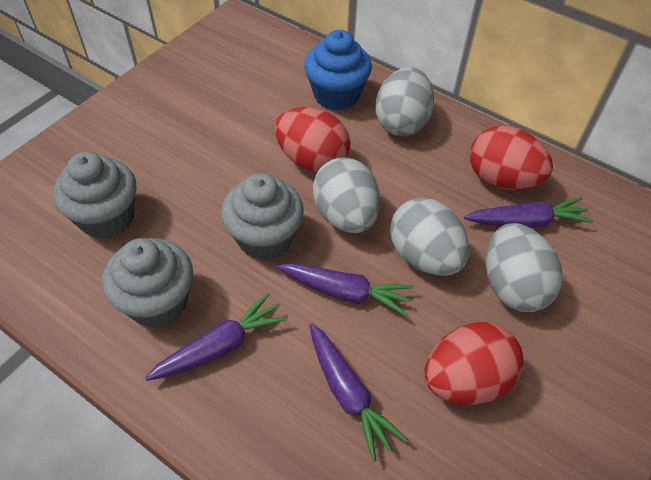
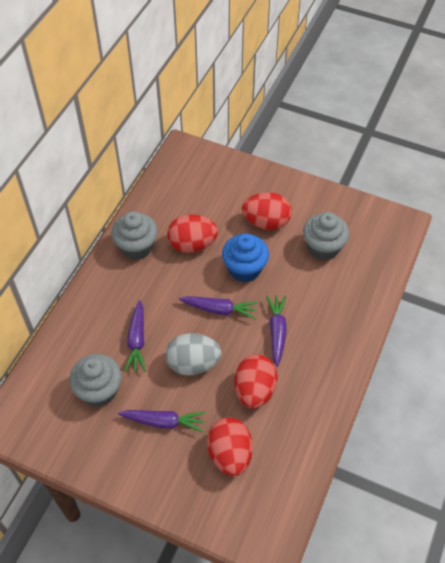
grey egg: [313,157,380,233] [375,67,434,136] [390,197,469,276] [486,223,563,312] = 4 -> [165,333,222,376] = 1
red egg: [275,107,350,173] [424,322,523,405] [470,125,553,190] = 3 -> [167,214,218,253] [207,417,253,476] [234,354,278,409] [242,192,292,230] = 4

